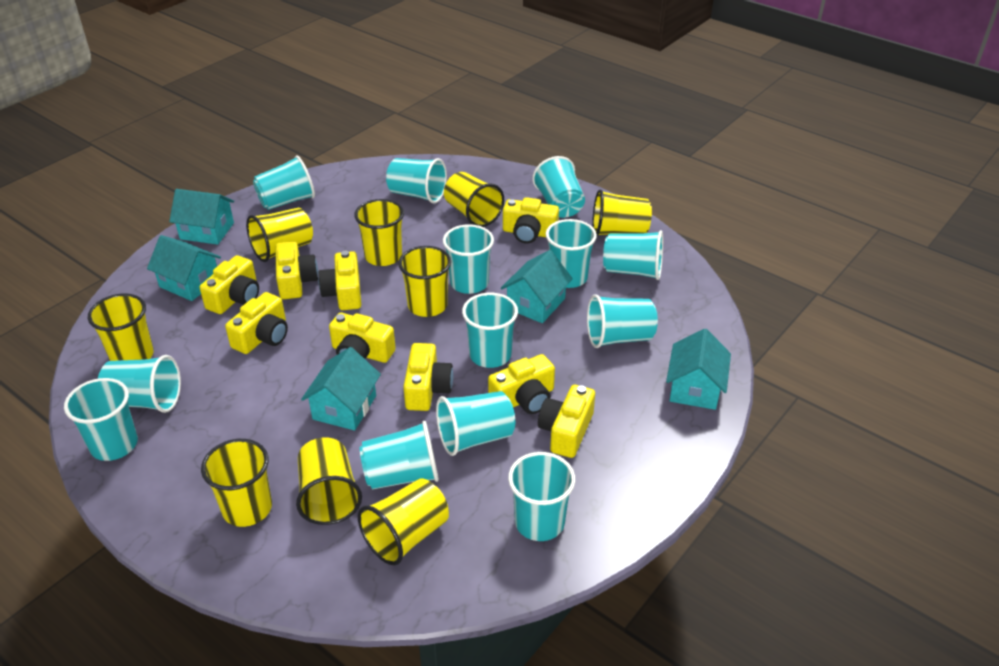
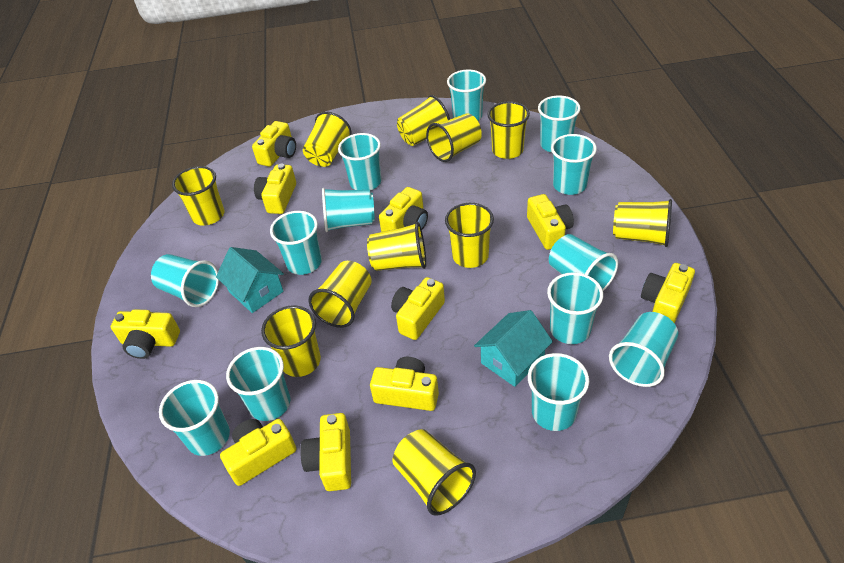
turquoise house: [147,235,221,301] [169,189,234,245] [301,347,381,430] [501,250,573,323] [666,329,731,410] = 5 -> [216,247,284,313] [474,310,553,387] = 2
yellow camera: [200,255,259,314] [225,292,288,354] [275,241,318,299] [318,251,362,310] [329,313,396,363] [403,343,453,411] [488,354,555,414] [503,197,559,244] [538,385,595,458] = 9 -> [111,309,180,359] [220,419,296,486] [252,121,296,167] [254,164,296,214] [300,413,351,491] [370,357,439,411] [379,187,428,232] [391,277,445,340] [527,194,574,250] [641,263,695,324] = 10
yellow cup: [88,293,154,361] [201,439,272,527] [246,208,313,262] [296,437,362,525] [354,199,404,266] [358,478,449,565] [398,246,451,317] [444,172,504,227] [592,189,652,236] = 9 -> [172,166,225,226] [261,305,321,377] [303,112,351,167] [309,261,372,328] [367,222,426,271] [393,429,476,516] [397,95,450,146] [426,113,482,162] [445,203,494,268] [487,101,530,159] [613,199,672,247] = 11

